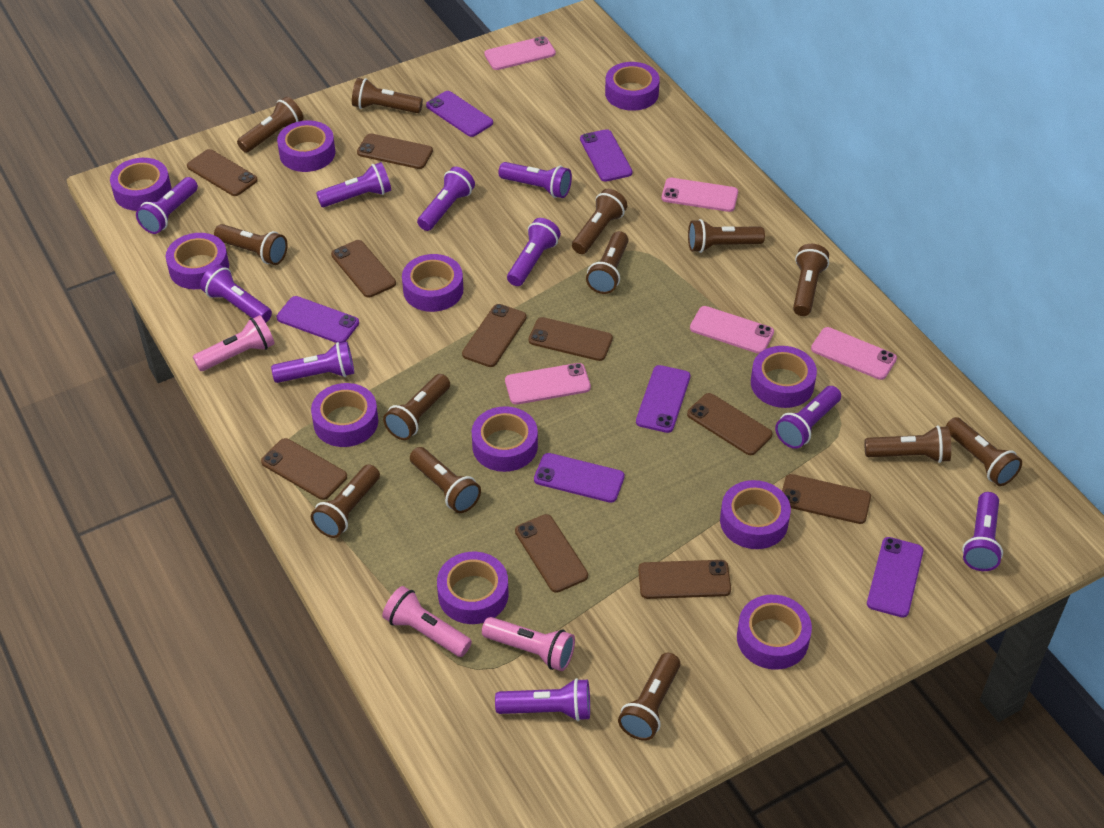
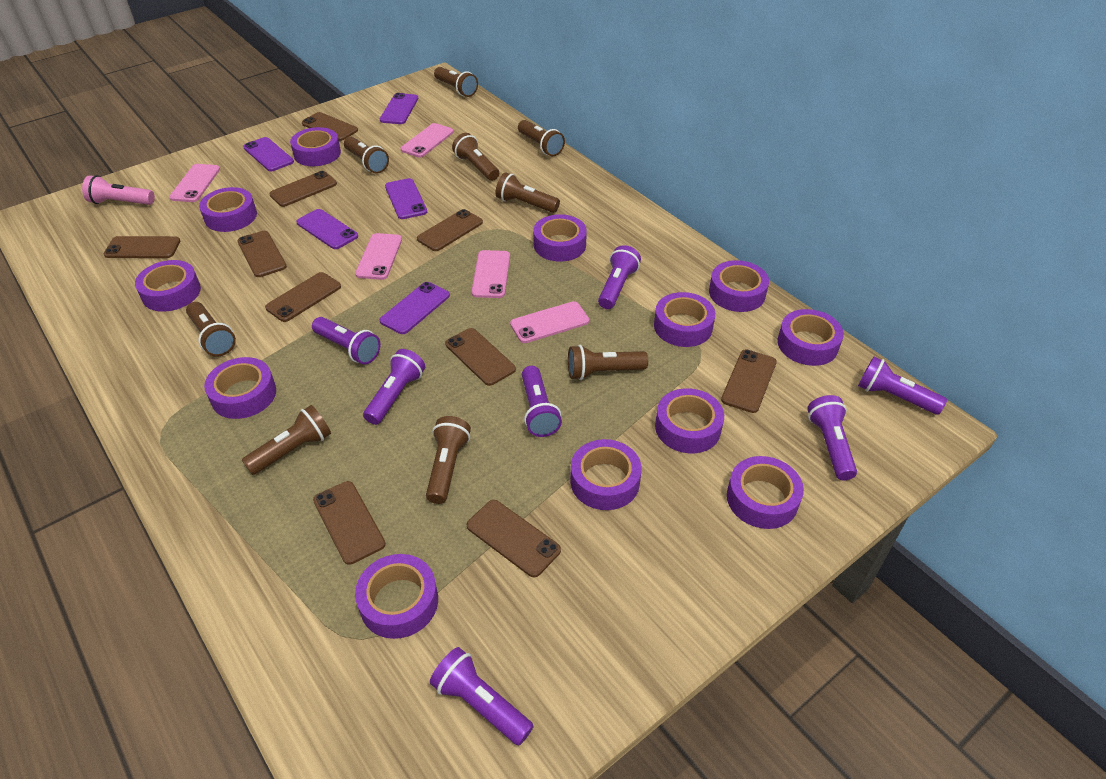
brown flashlight: [214,224,288,265] [237,97,303,153] [311,464,380,538] [352,78,423,113] [383,374,450,440] [410,447,481,513] [572,189,628,254] [586,231,628,294] [618,653,680,741] [688,219,765,253] [793,244,829,316] [864,425,951,463] [946,417,1022,486] = 13 -> [186,302,236,357] [242,405,331,475] [344,136,389,173] [426,416,471,504] [434,67,478,97] [452,133,499,181] [496,172,560,213] [518,120,565,156] [568,345,648,380] = 9
pink flashlight: [193,315,275,371] [382,586,472,657] [482,617,575,671] = 3 -> [82,175,155,205] = 1
purple flashlight: [136,177,198,234] [200,264,272,323] [271,342,354,383] [316,162,391,207] [417,167,475,231] [495,678,590,721] [499,162,572,198] [507,218,561,286] [775,386,841,449] [962,492,1003,571] = 10 -> [312,317,381,365] [363,349,425,425] [430,647,534,746] [522,366,562,437] [598,245,641,309] [807,395,857,480] [858,357,947,415] = 7
purple phone: [277,296,359,343] [426,91,493,137] [534,453,625,503] [580,129,632,182] [636,365,690,433] [867,537,923,617] = 6 -> [243,137,294,171] [296,209,358,249] [380,93,418,124] [380,282,450,334] [385,178,427,219] = 5
purple tape: [110,158,171,211] [166,233,229,289] [277,120,335,172] [311,383,378,447] [402,254,463,312] [437,552,508,624] [472,406,538,472] [605,62,660,111] [720,480,791,549] [737,595,812,670] [751,346,817,408] = 11 -> [135,260,201,312] [199,187,257,232] [204,357,276,419] [290,127,341,166] [355,554,438,639] [533,214,587,262] [570,439,642,510] [654,292,715,347] [655,388,724,453] [709,260,769,312] [727,456,804,529] [777,309,844,366] = 12

